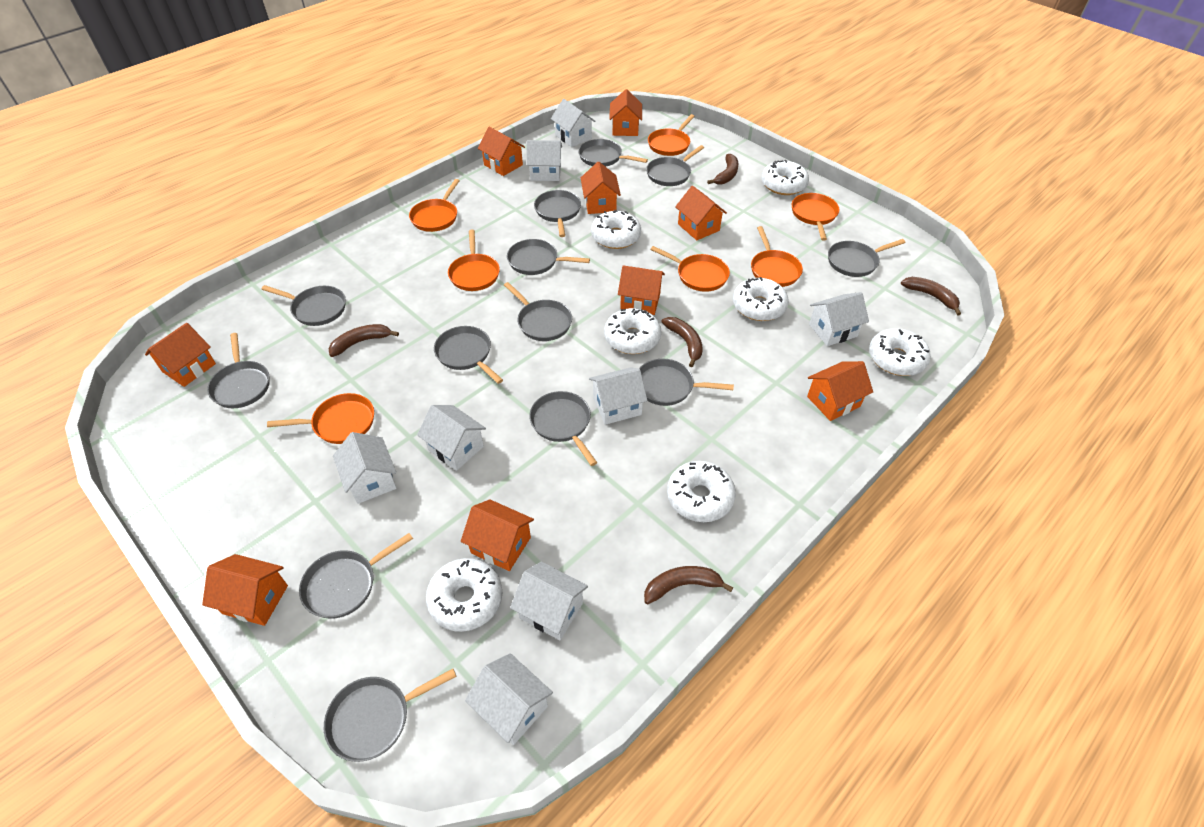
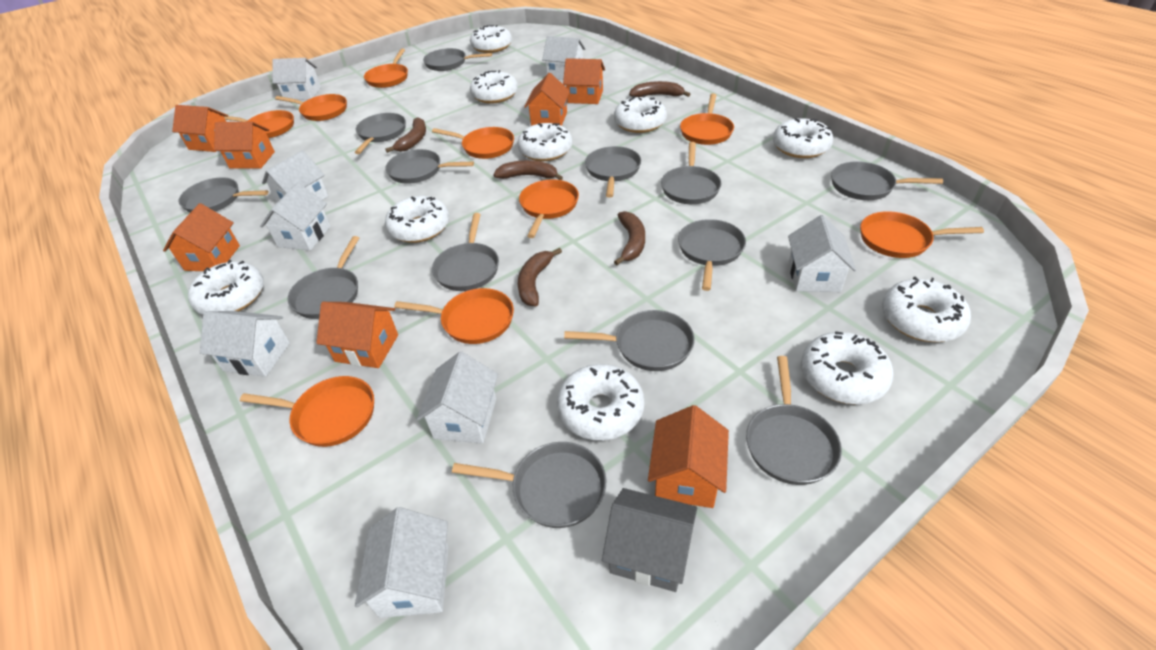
grey house: none = 0 -> [602,488,697,592] = 1
orange house: [145,323,216,387] [202,554,288,626] [461,499,534,571] [478,127,525,176] [581,162,621,214] [609,89,642,136] [618,265,665,315] [675,186,727,240] [807,361,873,421] = 9 -> [163,203,240,271] [172,105,228,152] [214,122,275,169] [316,302,398,368] [524,73,570,126] [563,58,605,104] [648,405,729,508] = 7
orange pan: [267,393,374,444] [409,179,460,232] [448,230,500,291] [648,114,695,156] [650,246,730,292] [751,226,803,287] [792,193,839,241] = 7 -> [224,110,294,138] [240,376,374,447] [275,94,347,121] [364,49,408,88] [394,288,514,344] [432,127,514,159] [519,179,579,238] [680,93,734,145] [860,211,984,258] = 9
white donut: [426,558,503,632] [591,210,641,249] [604,308,661,354] [667,461,736,522] [733,277,789,321] [761,160,809,195] [869,328,931,376] = 7 -> [188,260,264,314] [385,196,449,243] [470,25,512,53] [470,70,518,104] [517,123,572,161] [557,364,644,440] [614,95,667,133] [773,118,833,158] [801,331,894,404] [882,276,971,342] = 10

